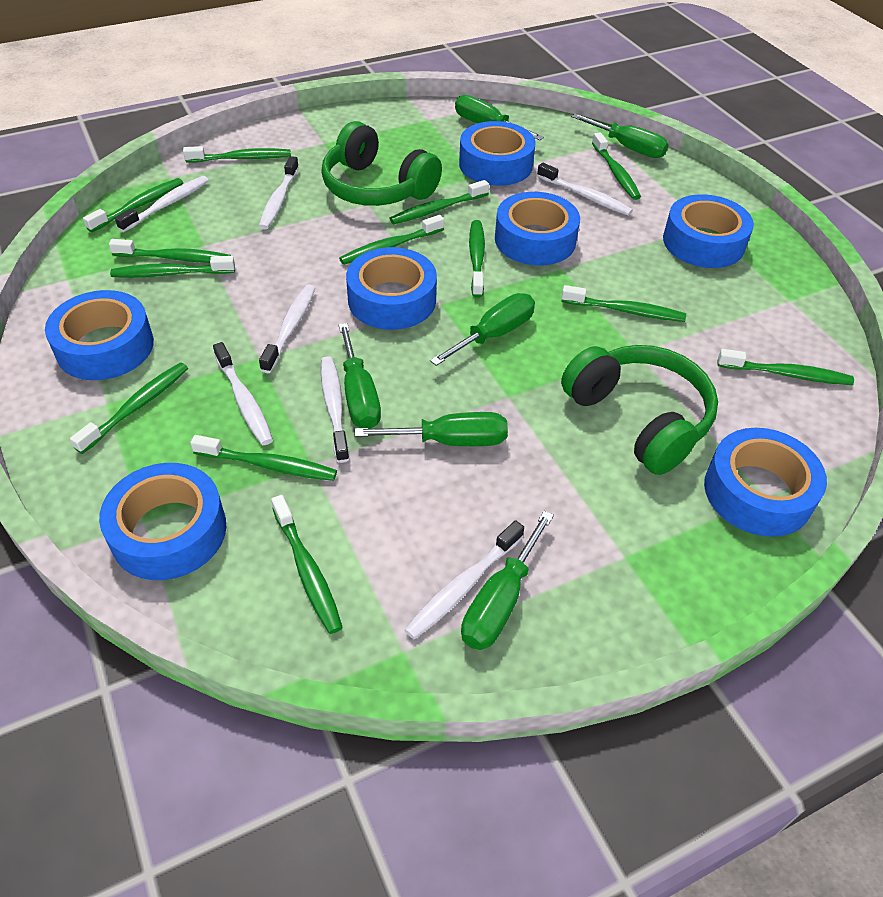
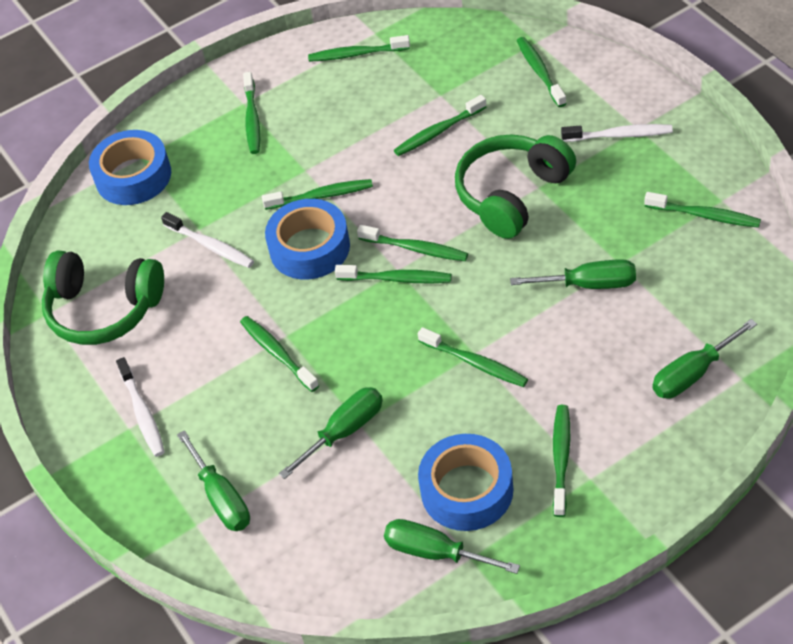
blue tape: [45,290,154,380] [99,463,226,580] [346,247,437,330] [459,121,536,186] [495,192,580,265] [663,194,754,268] [704,428,827,537] = 7 -> [89,130,171,205] [265,199,350,279] [418,434,513,531] = 3
green screwdriver: [338,323,381,429] [355,412,508,446] [430,293,535,366] [455,95,544,140] [461,511,554,650] [571,113,669,158] = 6 -> [177,430,250,531] [279,387,383,479] [384,519,520,574] [510,259,636,289] [652,319,757,399] = 5
green toothbrush: [70,362,188,454] [83,178,183,232] [109,239,231,263] [110,256,235,278] [183,146,291,163] [190,435,337,481] [271,495,343,634] [339,215,444,265] [389,180,489,224] [469,220,485,298] [561,285,686,322] [592,133,641,200] [717,349,854,385] = 13 -> [240,316,319,392] [243,72,260,154] [262,179,373,210] [308,35,410,62] [335,265,452,283] [357,225,468,261] [394,95,486,156] [418,327,528,387] [517,37,567,107] [553,405,570,517] [644,192,761,228] = 11
white toothbrush: [115,176,209,232] [213,342,273,445] [259,156,299,230] [259,284,315,373] [321,356,349,463] [404,520,524,639] [537,163,633,216] = 7 -> [116,357,165,457] [161,212,254,268] [561,124,673,142] = 3

